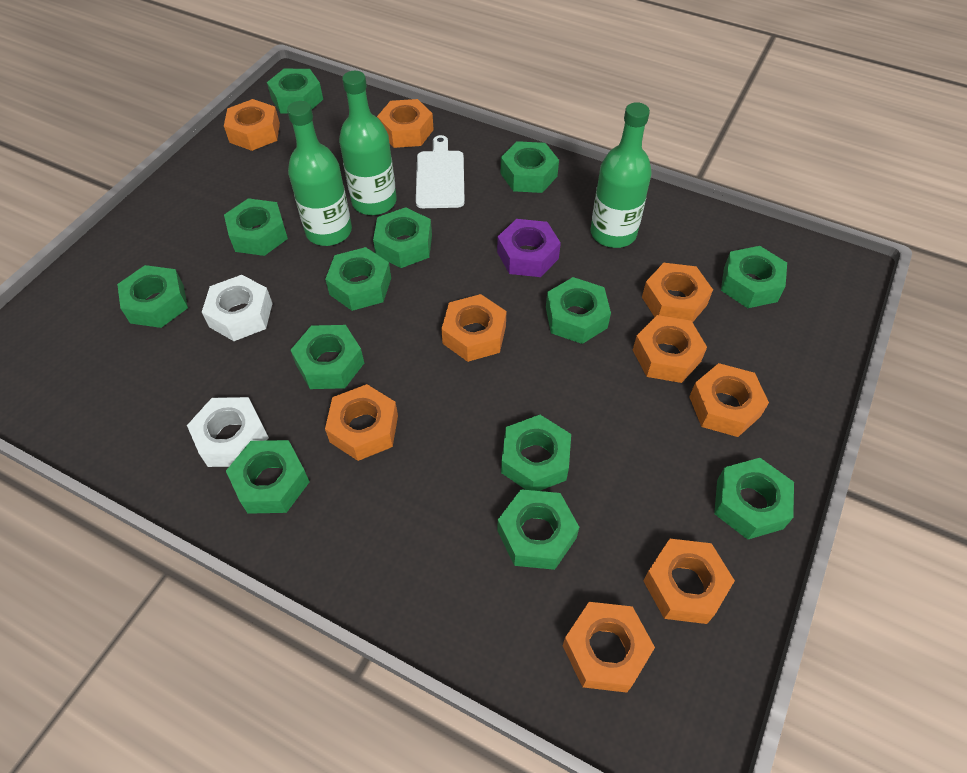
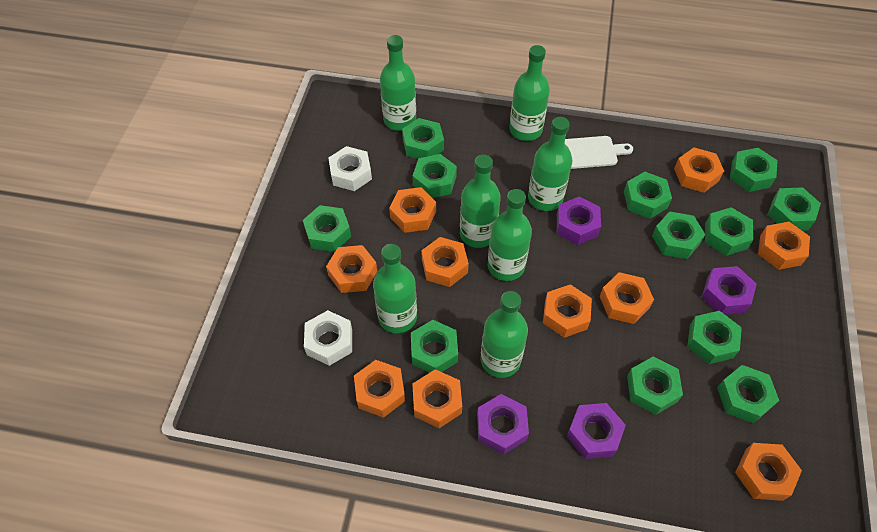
green bottle: [287,101,352,246] [339,71,397,215] [590,102,652,248] = 3 -> [373,244,417,333] [380,35,416,131] [460,155,501,248] [480,291,528,378] [488,189,532,281] [509,45,550,141] [528,117,572,211] = 7
green nut: [117,265,188,328] [224,198,288,256] [226,440,310,514] [267,69,323,114] [291,325,364,389] [325,247,391,311] [373,207,432,268] [497,489,579,570] [501,141,559,193] [501,415,571,491] [546,277,611,344] [714,458,794,540] [721,246,787,308] = 13 -> [303,205,351,252] [402,118,444,159] [411,320,458,373] [412,154,457,198] [624,172,672,219] [627,357,683,415] [652,212,706,259] [687,311,742,364] [705,207,754,256] [717,365,779,423] [730,148,778,192] [768,187,821,231] = 12
orange nut: [224,99,280,151] [325,384,398,461] [377,99,434,148] [441,294,506,362] [563,602,655,693] [633,315,707,383] [642,263,713,322] [643,539,735,624] [689,363,769,437] = 9 -> [326,245,377,293] [354,360,405,418] [389,187,436,233] [412,369,462,428] [421,237,469,287] [543,284,592,338] [600,272,654,324] [674,147,724,193] [735,443,802,501] [758,222,810,270] = 10
purple nut: [497,219,561,277] = 1 -> [477,394,529,455] [557,196,601,245] [567,403,626,459] [702,266,757,315] = 4

